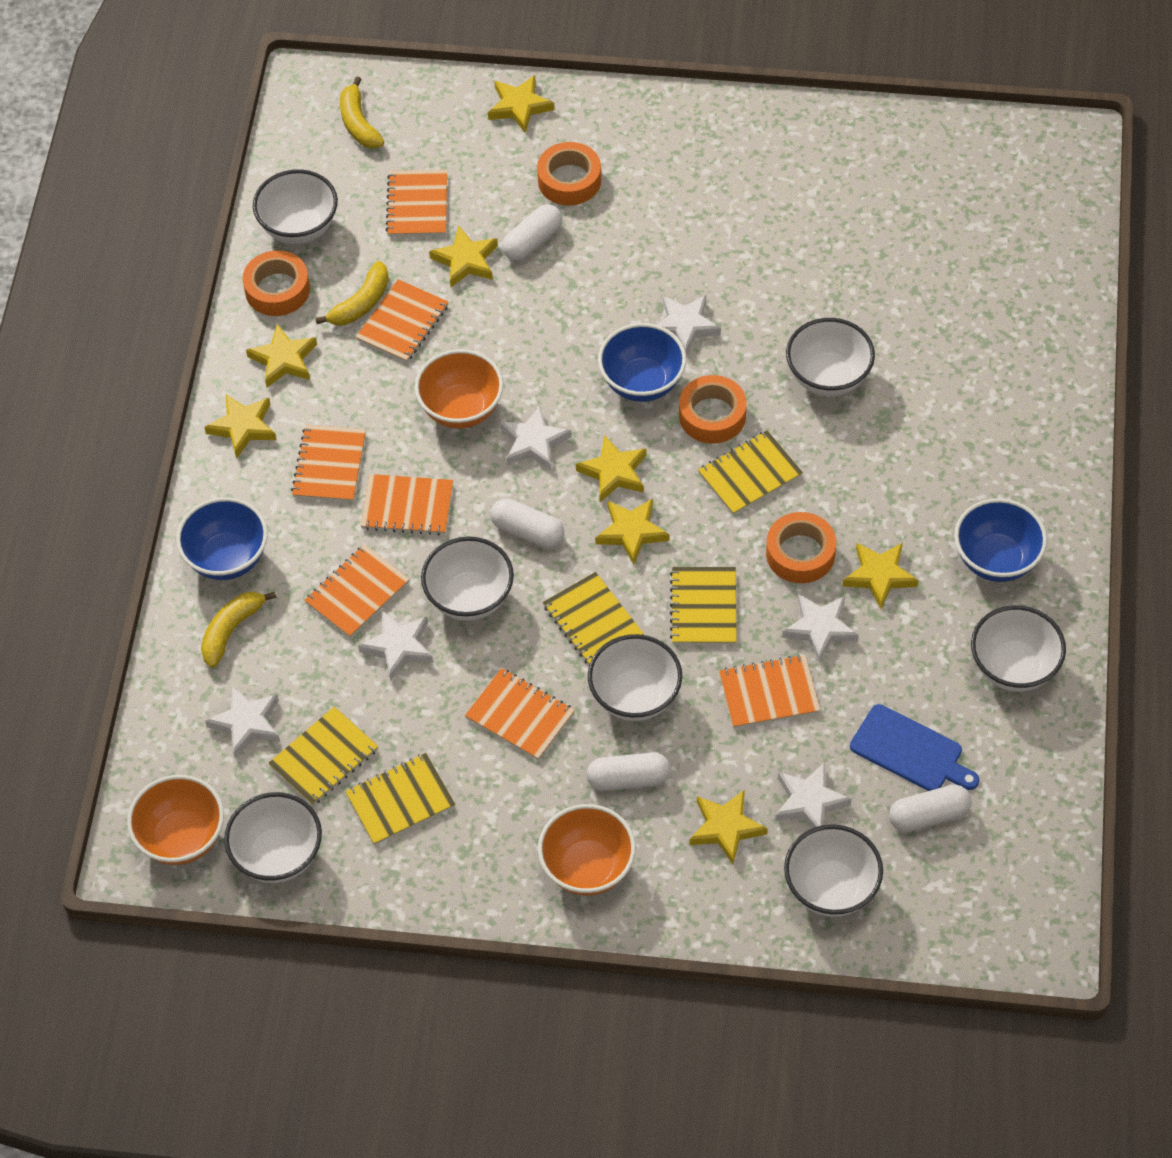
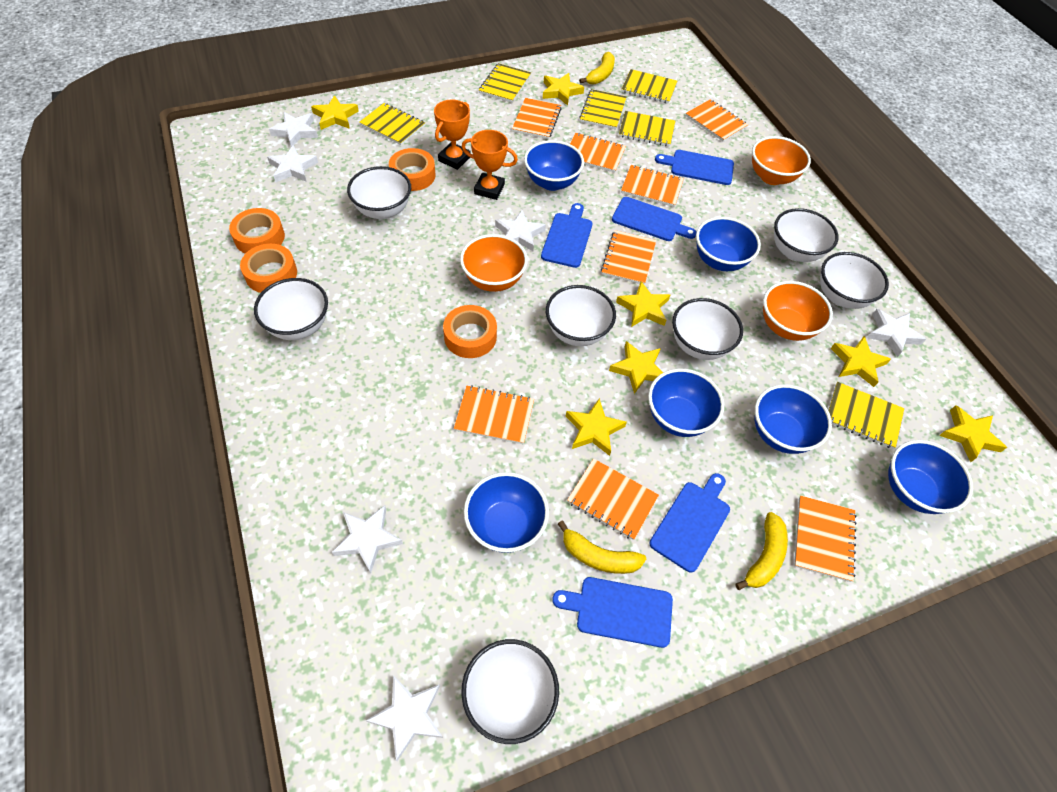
blue bowl: [176,497,268,580] [598,323,686,402] [954,498,1047,582] = 3 -> [464,472,549,553] [524,140,584,191] [648,369,724,437] [696,217,761,271] [755,384,832,454] [888,440,973,514] = 6
blue cutting board: [850,704,979,791] = 1 -> [541,203,593,268] [553,577,673,648] [612,197,696,241] [649,473,730,573] [655,150,734,185] = 5
orange notebook: [291,425,366,502] [304,544,410,638] [356,279,449,363] [361,474,453,535] [386,170,447,236] [465,668,575,760] [719,654,820,728] = 7 -> [454,385,534,444] [512,98,562,139] [567,459,659,540] [570,133,626,173] [601,230,656,284] [621,165,684,207] [686,99,748,142] [794,496,857,582] = 8
orange trophy: none = 0 -> [434,99,470,170] [462,130,518,200] = 2
white capsule: [490,498,565,548] [502,204,562,261] [587,752,670,791] [889,785,972,832] = 4 -> none = 0
yellow notebook: [268,707,378,805] [345,753,455,845] [543,572,644,665] [670,567,737,644] [698,430,803,515] = 5 -> [359,103,425,145] [479,63,531,102] [579,89,627,129] [619,111,675,147] [621,69,677,104] [828,382,904,449] = 6
yellow star: [204,394,277,459] [246,324,317,387] [429,225,498,287] [488,75,555,133] [576,435,646,502] [595,498,669,565] [689,790,767,865] [843,542,919,609] = 8 -> [311,95,359,130] [543,73,584,106] [566,398,627,456] [609,341,663,394] [616,281,670,327] [831,336,891,387] [939,405,1007,462] = 7

